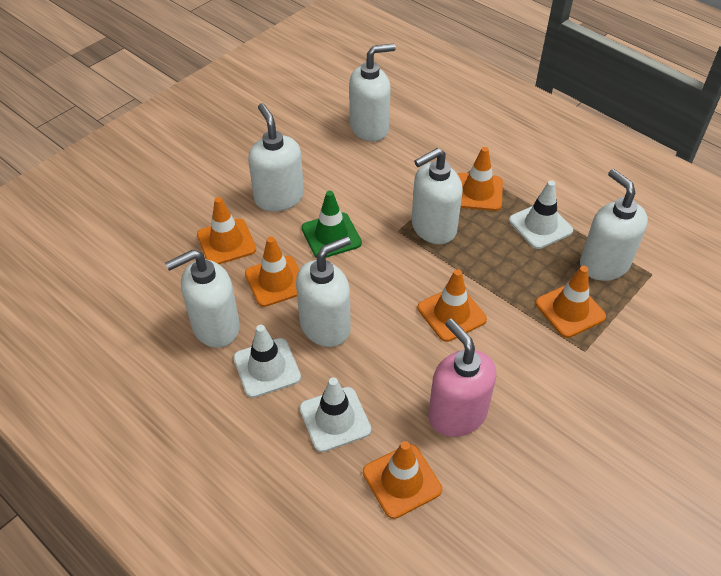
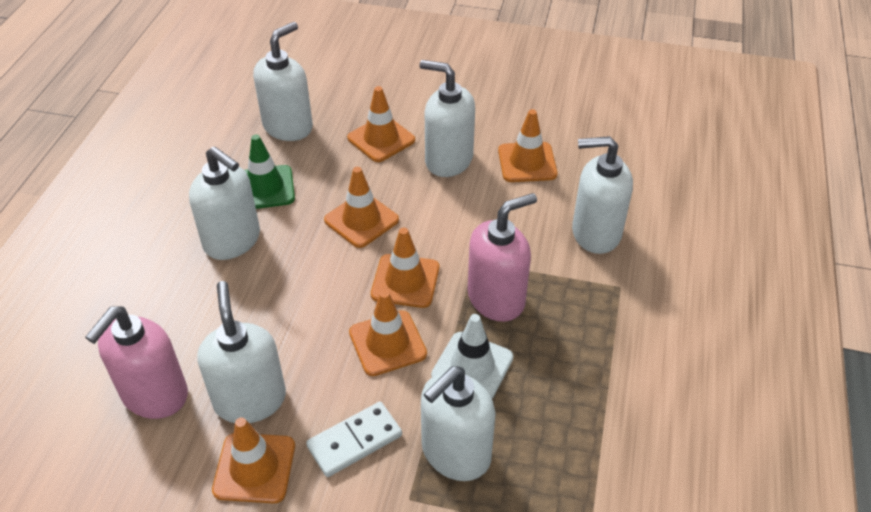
pink soap dispenser: [428,319,496,437] = 1 -> [85,306,188,419] [468,193,537,322] = 2
white domino: none = 0 -> [306,402,402,477] = 1
white traffic cone: [233,325,301,398] [299,377,371,452] [509,180,573,249] = 3 -> [431,314,513,399] = 1

